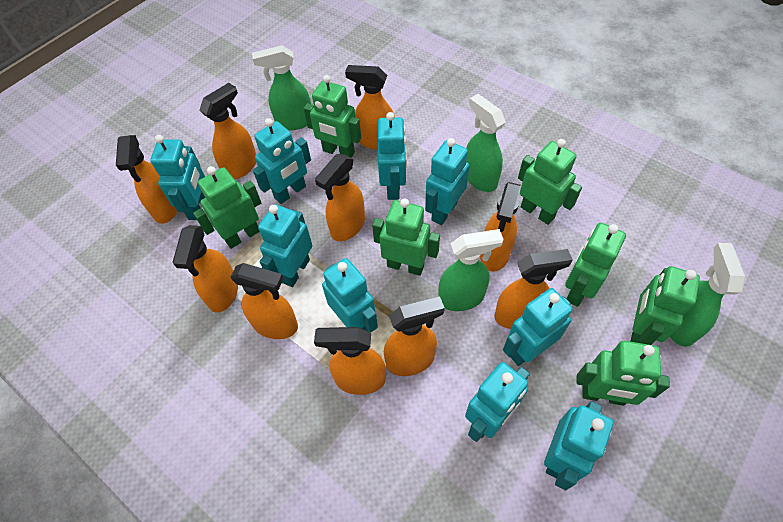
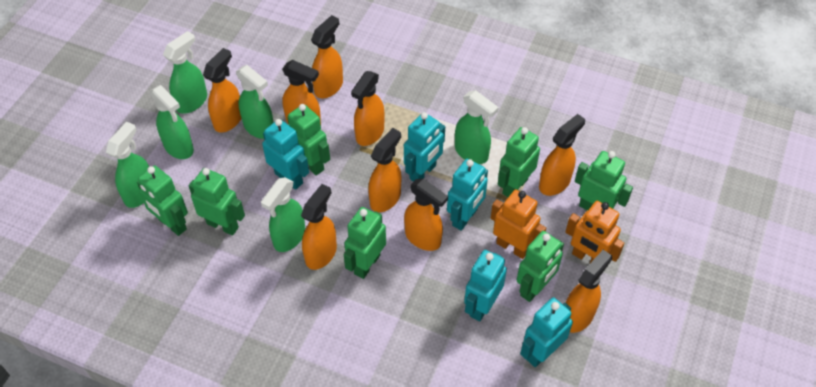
green spray bottle: [252,45,311,130] [438,229,504,311] [466,94,506,192] [670,243,745,347] = 4 -> [106,122,149,208] [150,85,194,159] [163,31,207,114] [236,65,274,139] [261,177,305,252] [455,90,499,164] = 6
orange robot: none = 0 -> [491,190,546,259] [565,201,625,263] = 2
orange spray bottle: [116,135,177,224] [172,225,238,313] [199,83,256,179] [231,263,298,339] [314,327,386,395] [315,154,365,242] [345,65,395,150] [384,296,445,376] [480,182,520,272] [494,249,572,329] = 10 -> [203,48,241,132] [282,60,321,124] [301,184,337,270] [311,15,343,98] [351,71,385,146] [368,128,401,212] [404,178,448,251] [539,114,585,196] [565,250,612,333] = 9
turquoise robot: [150,135,205,220] [253,118,311,204] [258,204,312,287] [322,258,378,333] [378,112,407,200] [425,138,470,225] [465,362,530,442] [503,288,573,366] [544,401,613,490] = 9 -> [262,119,309,190] [404,112,445,182] [447,159,488,231] [464,250,507,321] [520,298,573,367] = 5

